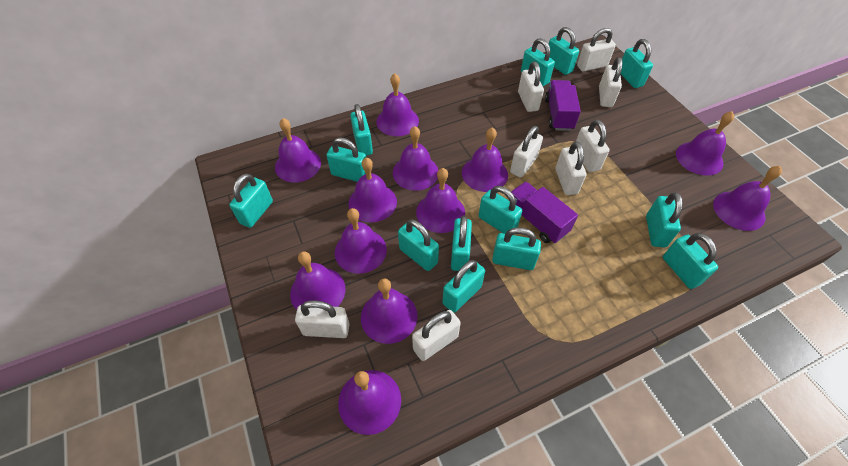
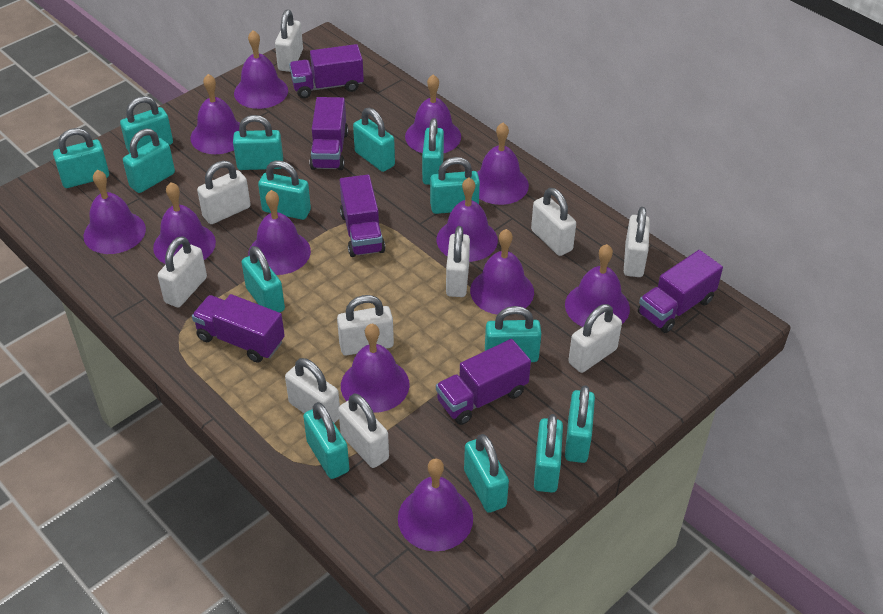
purple truck: [511,182,578,243] [545,80,581,131] = 2 -> [192,294,285,363] [289,44,364,98] [309,97,348,170] [340,175,385,257] [436,339,531,425] [638,250,723,333] = 6
turquoise padlock: [229,174,273,228] [326,137,366,182] [350,104,373,156] [398,220,439,271] [443,260,485,313] [451,215,472,271] [479,186,522,234] [492,227,541,270] [521,38,555,86] [549,27,579,75] [621,39,653,88] [646,192,683,248] [663,233,718,289] = 13 -> [53,128,109,188] [120,96,173,153] [123,128,175,193] [233,115,283,170] [242,246,285,313] [258,160,311,220] [303,402,349,479] [353,108,395,172] [422,118,444,185] [430,157,480,214] [464,434,509,513] [485,306,541,362] [534,414,563,493] [565,385,595,463] = 14
white padlock: [295,300,350,338] [412,310,461,361] [510,126,543,178] [518,61,544,112] [555,141,586,195] [576,119,610,172] [577,28,616,72] [599,57,622,107] = 8 -> [158,236,207,307] [197,161,251,224] [275,10,303,72] [285,358,340,423] [337,295,394,355] [338,394,389,468] [446,226,470,297] [531,188,576,256] [568,304,622,373] [624,207,650,277] = 10

